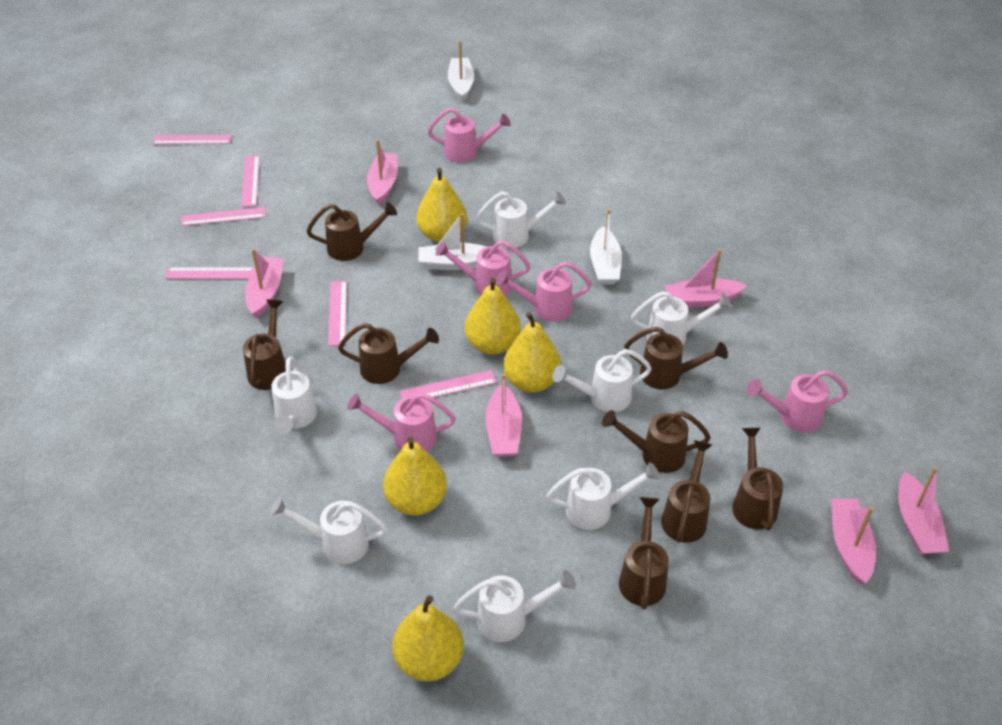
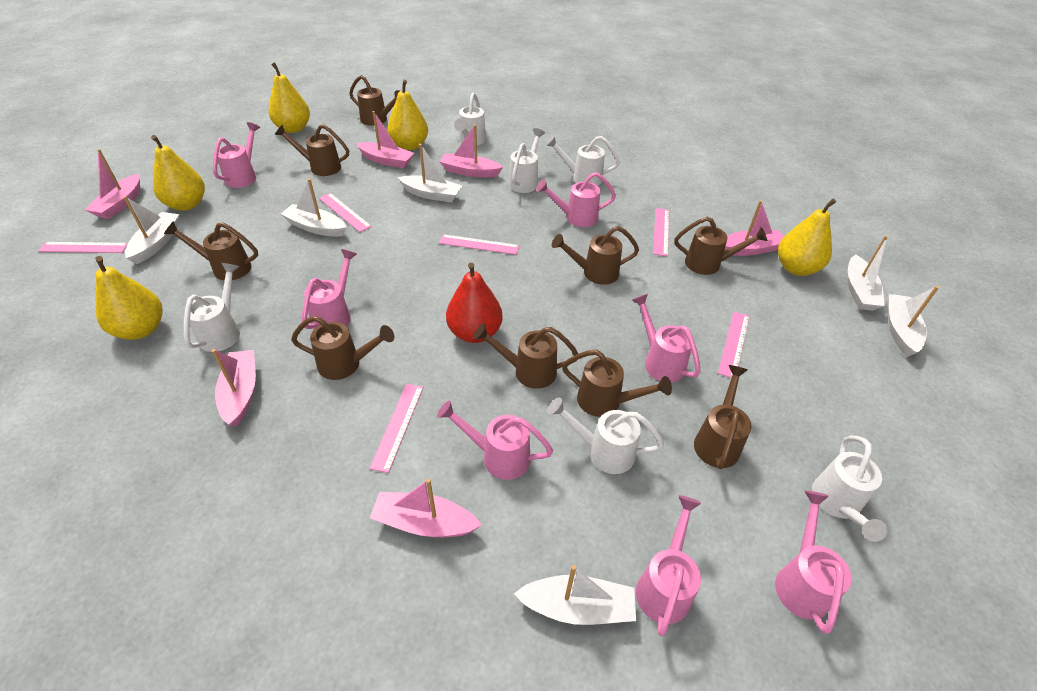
brown watering can: [243,300,286,390] [306,202,397,261] [338,323,439,384] [602,410,711,473] [619,497,669,610] [624,327,728,389] [661,440,712,543] [732,428,784,531] = 8 -> [164,221,258,281] [275,124,349,176] [291,316,394,380] [349,75,400,126] [473,324,578,389] [552,226,639,285] [562,350,672,417] [675,217,767,275] [694,365,751,469] = 9
pink watering can: [347,393,456,452] [428,107,511,163] [436,240,530,296] [496,262,592,322] [747,370,848,432] = 5 -> [213,122,260,188] [302,249,357,329] [437,401,553,480] [536,172,616,227] [632,294,700,383] [636,495,701,636] [775,491,852,634] = 7
red pear: none = 0 -> [446,262,503,343] = 1
white boat: [418,213,487,270] [448,41,474,102] [590,209,622,285] = 3 -> [123,196,180,264] [281,179,346,237] [398,144,462,202] [514,565,636,625] [848,235,888,311] [888,286,939,357] = 6
white watering can: [270,497,387,564] [271,357,317,434] [454,570,576,642] [476,191,566,248] [546,462,660,530] [552,349,652,412] [631,291,731,345] = 7 -> [184,263,240,352] [454,93,486,146] [508,128,545,193] [546,136,620,186] [547,397,664,474] [812,435,888,542] = 6

